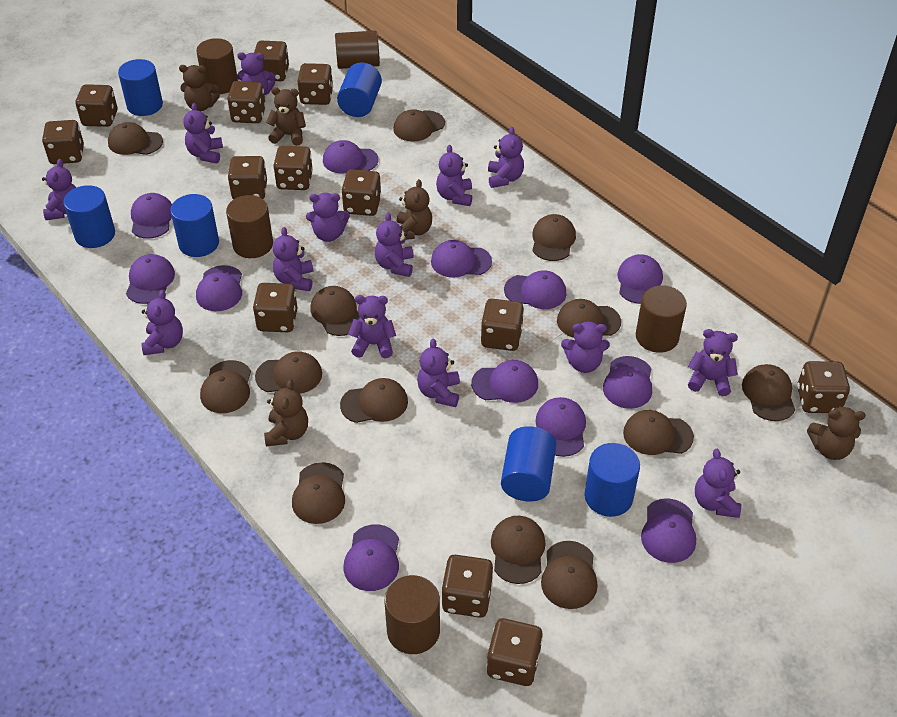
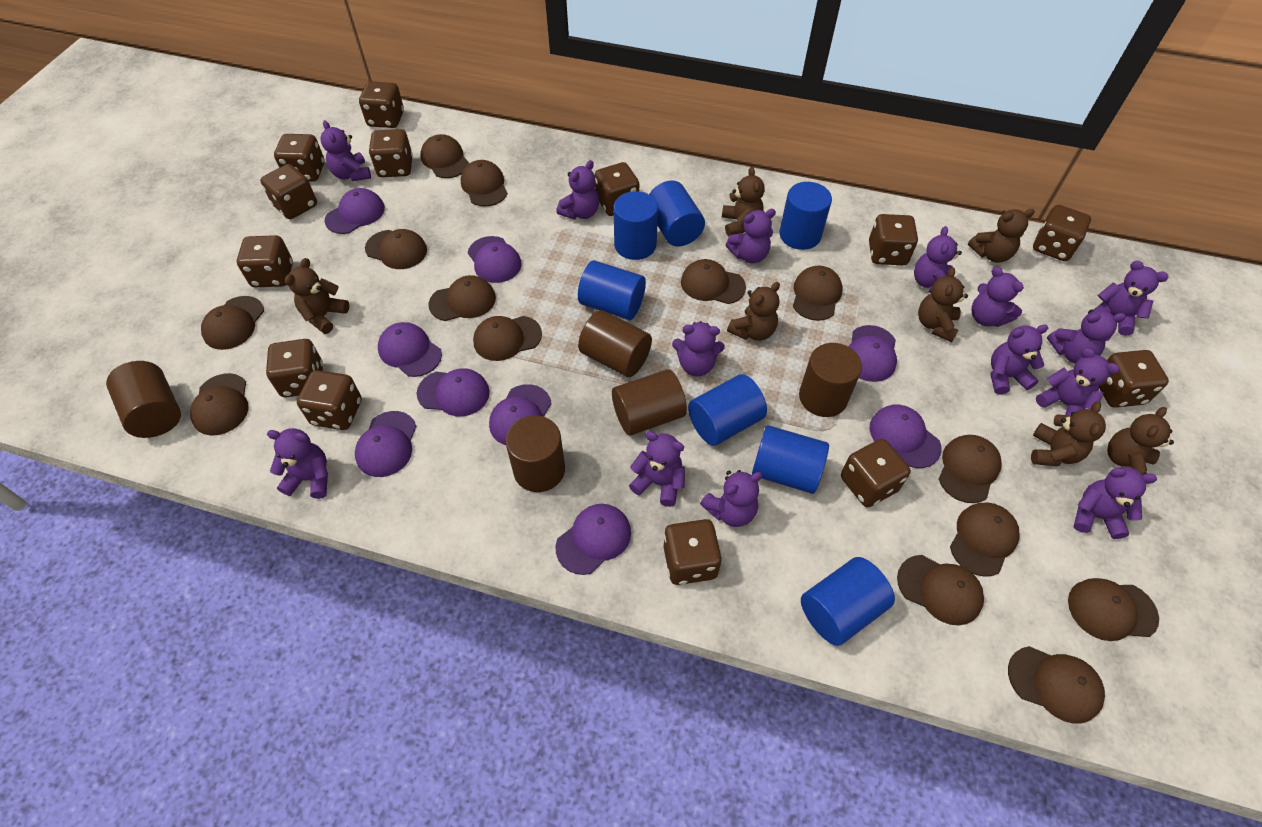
blue cylinder: [63,185,115,248] [118,59,163,116] [170,194,219,257] [337,62,382,117] [501,426,556,502] [585,443,640,517] = 6 -> [578,260,646,320] [614,191,658,260] [649,180,705,247] [688,374,767,446] [752,425,829,494] [779,182,832,250] [801,557,895,646] = 7
brown cap: [108,122,163,155] [200,360,251,413] [255,351,322,393] [292,462,345,524] [310,286,360,336] [340,378,408,423] [393,109,445,142] [491,516,546,584] [532,214,576,261] [541,541,598,609] [557,299,621,338] [623,410,694,455] [742,364,795,421] = 13 -> [190,373,249,436] [201,296,264,350] [365,229,427,269] [421,134,469,178] [428,275,496,321] [461,160,507,206] [473,316,542,361] [681,259,746,304] [793,266,842,321] [897,555,984,625] [939,435,1002,503] [950,502,1020,577] [1008,646,1105,724] [1068,578,1159,641] = 14
brown teddy bear: [179,65,220,111] [264,379,308,446] [266,87,306,146] [397,179,432,240] [807,406,866,460] = 5 -> [285,258,350,334] [722,167,765,236] [727,282,780,341] [918,267,968,342] [968,209,1035,263] [1031,401,1106,466] [1107,407,1174,475] = 7
purple cap: [126,254,175,304] [131,193,172,239] [196,265,242,311] [323,140,379,173] [343,524,399,591] [431,240,492,278] [471,360,538,403] [504,270,566,309] [535,397,586,457] [603,356,652,409] [617,254,663,304] [641,499,696,563] = 12 -> [325,188,385,234] [355,411,417,477] [378,322,442,377] [417,368,490,416] [468,236,522,283] [489,384,551,445] [556,504,631,575] [848,325,897,382] [869,405,942,468] = 9

